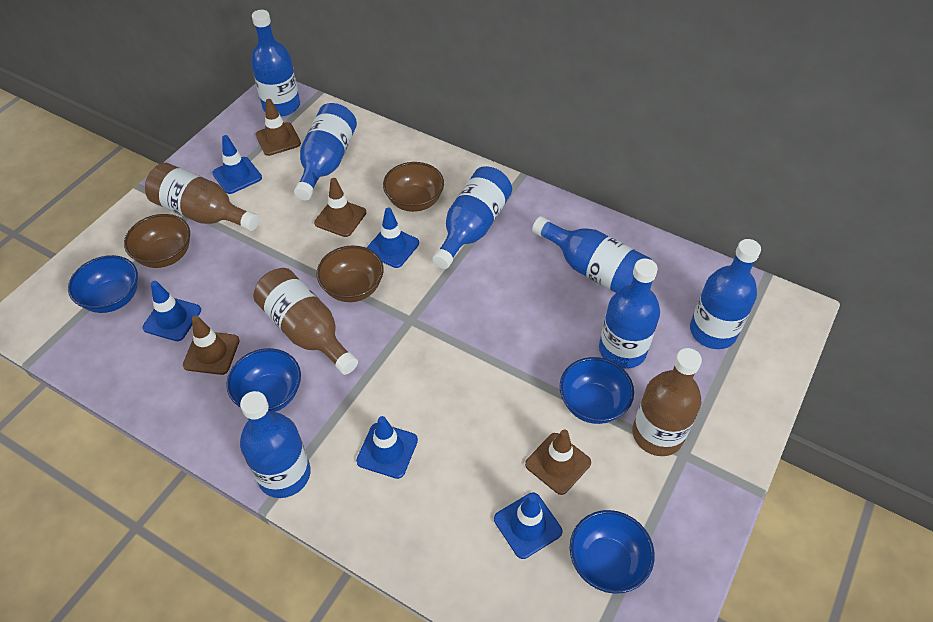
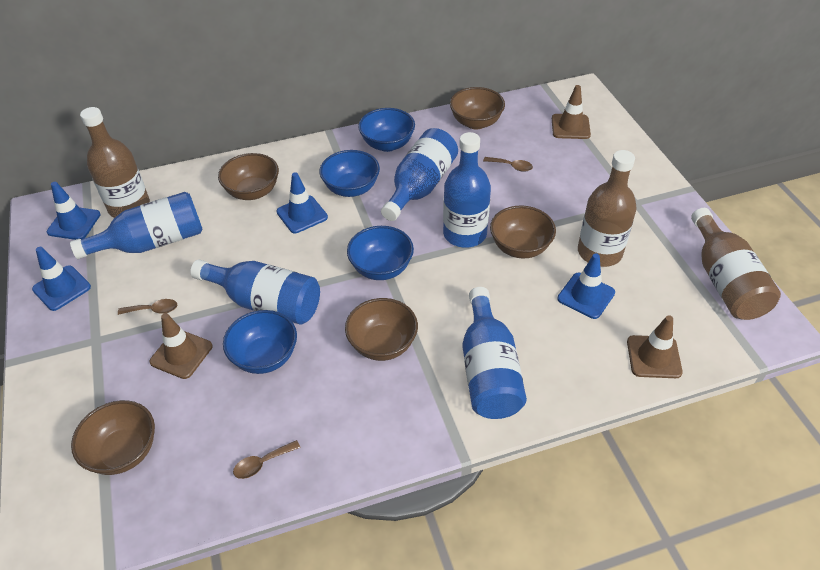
blue bottle: [240,391,311,498] [251,10,300,117] [294,103,357,201] [432,166,512,269] [532,216,652,293] [599,258,660,369] [690,239,761,349] = 7 -> [70,192,202,259] [190,260,320,325] [381,128,458,221] [443,132,491,248] [462,287,527,419] = 5
blue traffic cone: [142,281,201,341] [212,135,262,194] [356,416,418,479] [366,207,419,268] [494,493,562,559] = 5 -> [32,247,91,311] [47,182,101,240] [276,172,328,233] [557,253,615,319] = 4
brown bowl: [124,214,190,268] [317,245,384,302] [383,162,444,212] = 3 -> [71,400,155,475] [218,153,279,200] [345,298,418,361] [450,87,505,130] [490,206,556,258] = 5
brown spoon: none = 0 -> [118,299,177,315] [233,440,301,479] [483,157,533,172] = 3
brown traffic cone: [183,315,240,375] [256,99,301,156] [314,178,366,237] [525,430,591,495] = 4 -> [149,313,212,379] [552,85,591,139] [627,315,683,378] = 3

